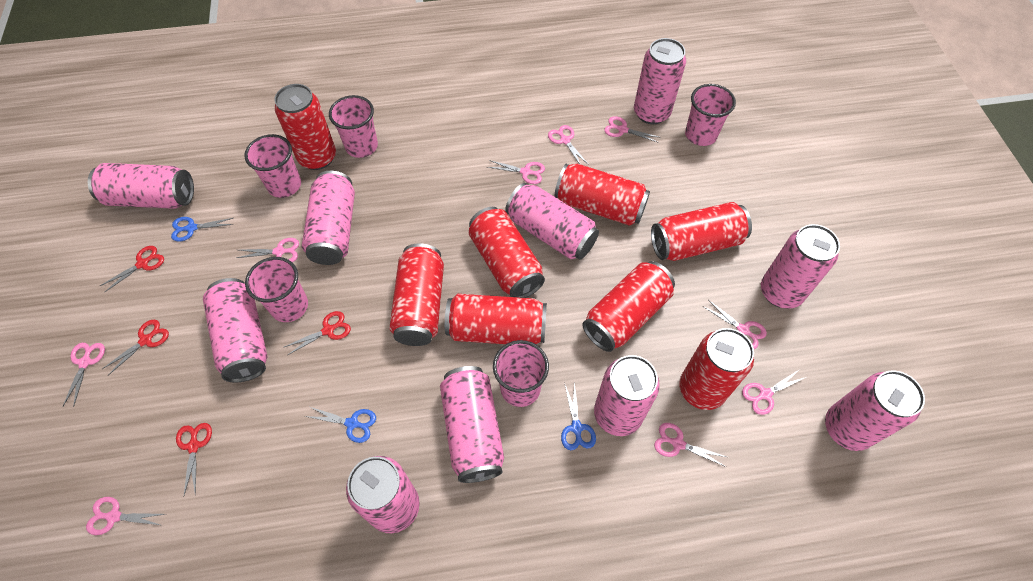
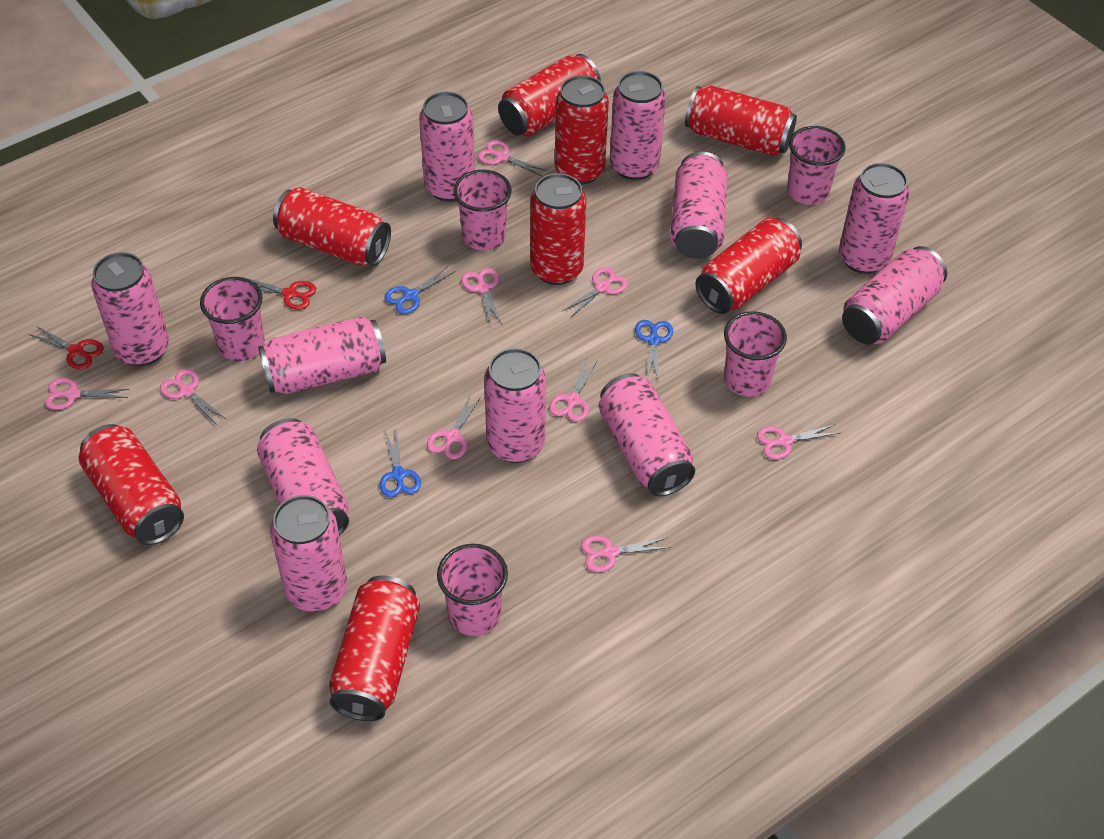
pink can: [88,163,194,209] [203,278,268,383] [302,171,355,265] [346,456,420,533] [440,366,504,483] [505,183,599,259] [594,355,660,436] [634,38,686,124] [761,224,840,309] [825,370,925,451] = 10 -> [91,252,169,366] [257,418,349,536] [258,316,386,394] [270,495,347,612] [419,91,475,202] [484,348,546,463] [599,373,695,496] [610,71,666,180] [670,152,728,259] [839,163,909,274] [842,246,947,344] = 11
red scissors: [100,246,164,292] [102,320,169,375] [176,423,212,496] [284,311,351,355] = 4 -> [29,326,104,370] [243,277,316,310] = 2

